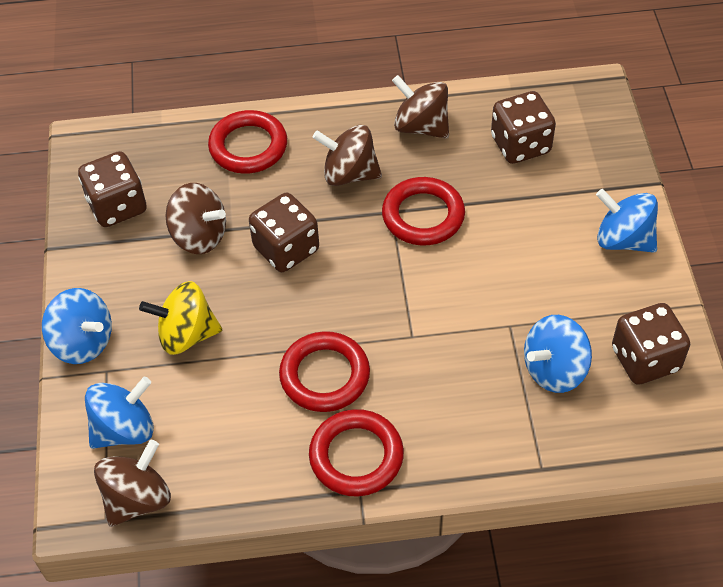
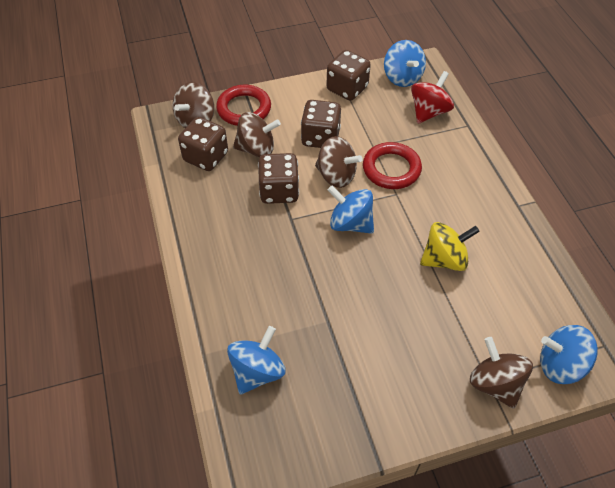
red ring: [208,110,287,174] [279,331,370,412] [309,409,404,497] [382,177,465,246] = 4 -> [216,85,271,126] [363,142,422,189] = 2
red spinning top: none = 0 -> [411,71,454,124] = 1

